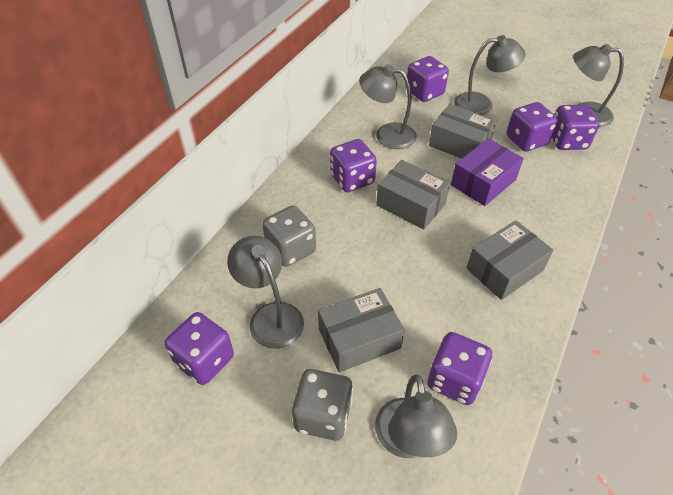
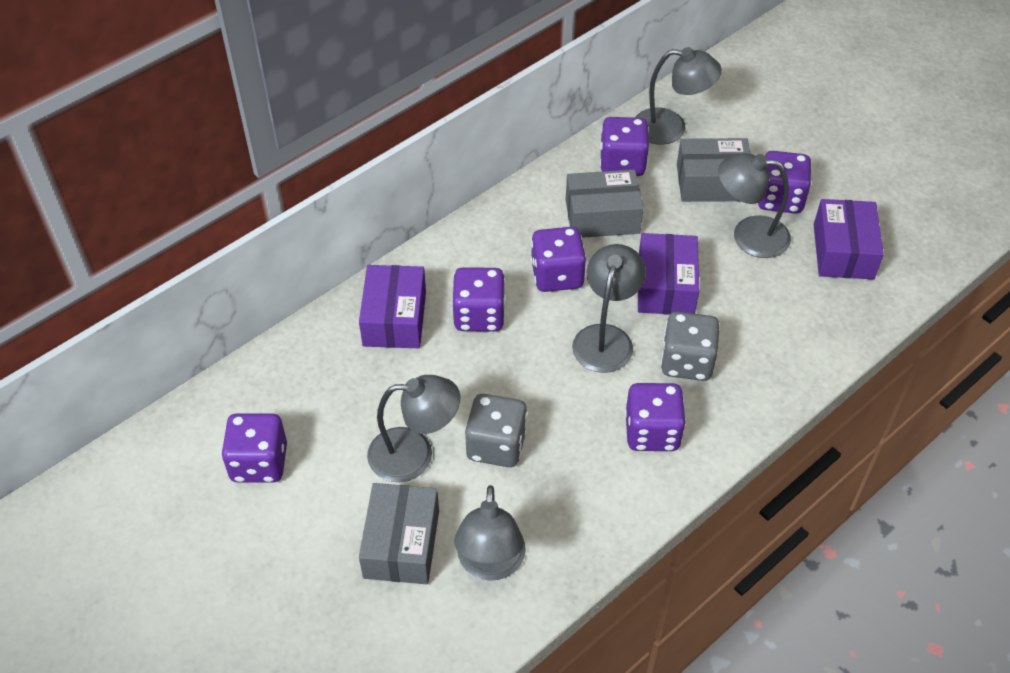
grey box: [318,288,405,372] [376,160,450,230] [429,104,496,159] [466,220,553,300] = 4 -> [359,483,439,584] [566,170,644,238] [677,138,751,202] = 3
purple box: [451,138,524,206] = 1 -> [359,265,426,348] [638,233,699,315] [814,199,884,280] = 3

